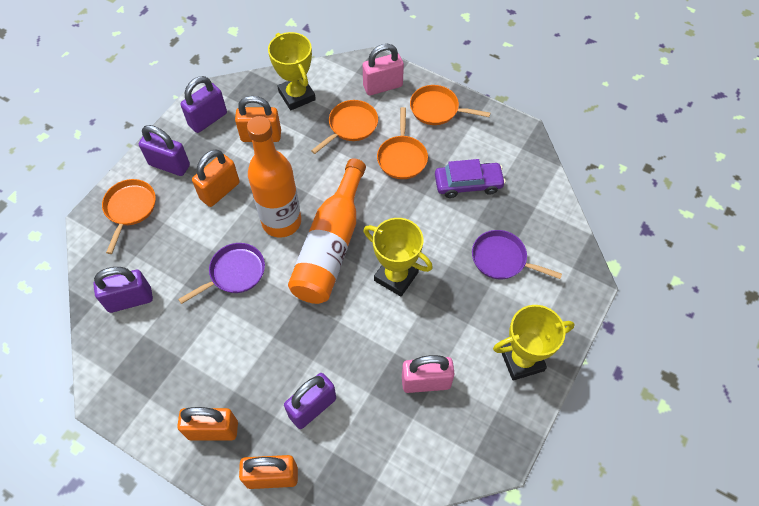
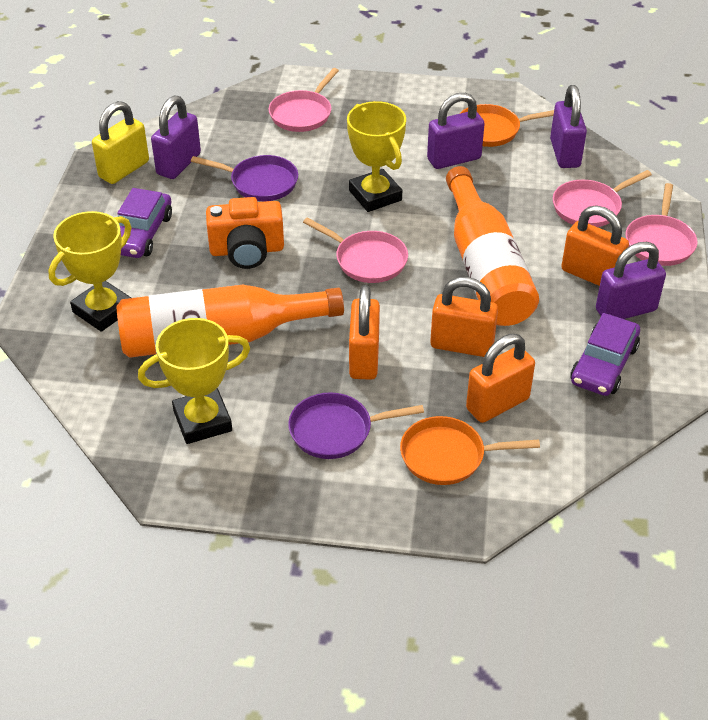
orange camera: none = 0 -> [206,197,284,269] = 1
orange pan: [102,179,156,254] [311,100,378,154] [377,107,428,179] [410,85,490,125] = 4 -> [400,416,540,485] [459,104,554,147] = 2
pink padlock: [362,44,404,95] [402,355,455,393] = 2 -> none = 0
pink pan: none = 0 -> [269,68,339,132] [303,217,408,283] [553,170,652,227] [626,183,697,266] = 4
purple car: [435,159,506,198] = 1 -> [117,188,172,258] [570,313,640,396] = 2
yellow padlock: none = 0 -> [92,101,149,184] = 1

